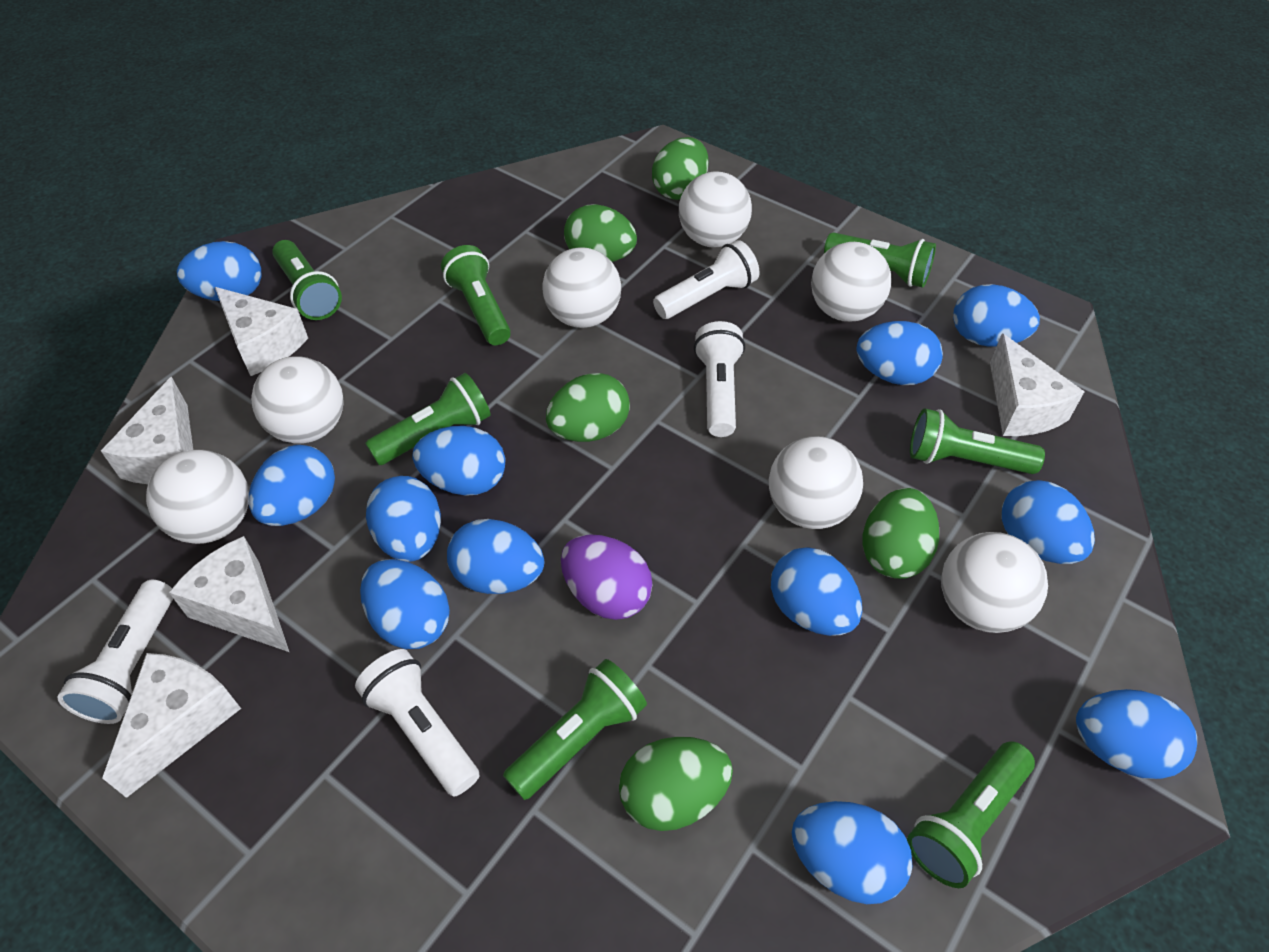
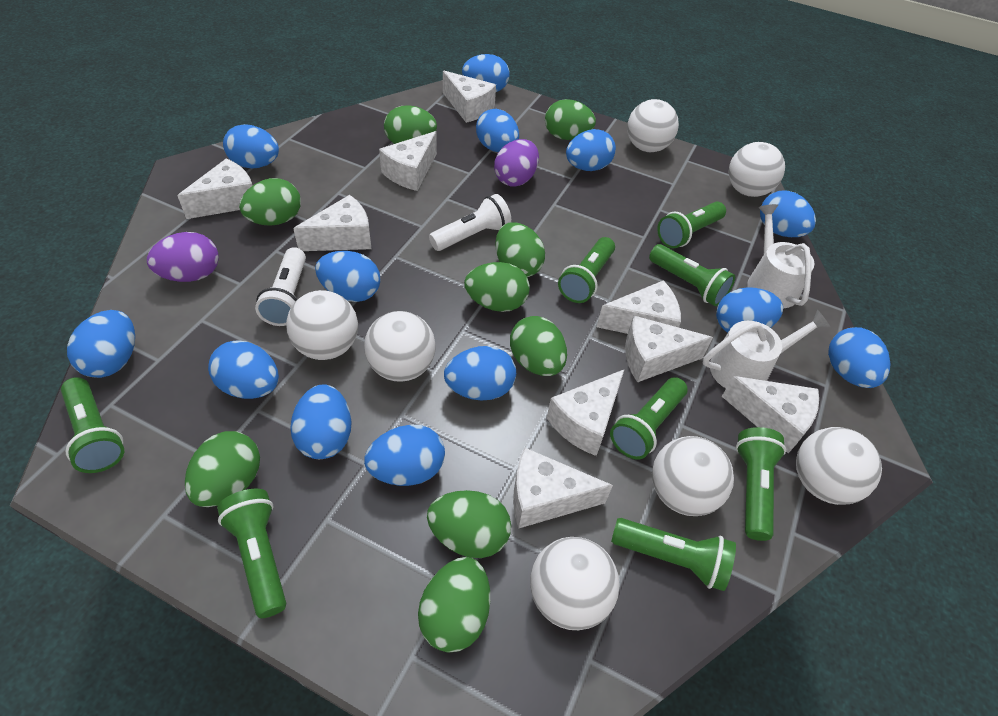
blue egg: [177,241,262,301] [249,445,335,526] [360,559,450,649] [366,476,441,562] [412,426,505,496] [447,519,544,594] [771,547,862,636] [792,801,912,904] [856,321,943,385] [953,284,1040,347] [1002,480,1095,564] [1076,689,1197,779] = 12 -> [67,310,135,378] [208,340,279,399] [223,124,279,168] [290,384,351,459] [315,251,380,302] [364,425,445,486] [444,346,516,401] [462,54,510,92] [476,109,519,152] [566,129,616,171] [716,287,783,333] [760,191,816,237] [828,327,891,388] = 13
green egg: [546,373,630,442] [564,204,637,262] [619,737,733,831] [652,137,709,200] [862,488,939,579] = 5 -> [185,431,260,507] [239,178,301,226] [384,105,437,144] [418,557,490,653] [427,490,511,558] [464,262,530,312] [495,222,545,277] [510,316,567,376] [545,99,596,140] = 9
green flashlight: [272,240,342,320] [365,373,491,465] [441,245,511,345] [503,659,647,800] [824,233,936,288] [907,741,1035,888] [910,408,1045,474] = 7 -> [61,377,124,473] [217,489,286,618] [558,237,615,303] [610,377,687,459] [611,518,736,591] [649,244,735,306] [657,202,726,248] [736,427,786,541] = 8
purple egg: [561,534,652,620] = 1 -> [147,232,219,282] [494,139,539,187] = 2
white cheese: [101,377,193,484] [102,653,241,798] [169,536,289,652] [215,287,308,376] [990,334,1085,436] = 5 -> [177,158,253,219] [293,195,371,251] [379,131,437,191] [443,71,496,123] [513,447,613,529] [547,369,625,456] [597,280,681,334] [625,316,713,382] [722,376,819,453] = 9
white flashlight: [57,580,173,724] [355,649,479,797] [653,240,760,319] [694,321,745,437] = 4 -> [255,247,306,326] [429,194,511,251] = 2
white watering can: none = 0 -> [702,310,831,388] [747,204,814,309] = 2

